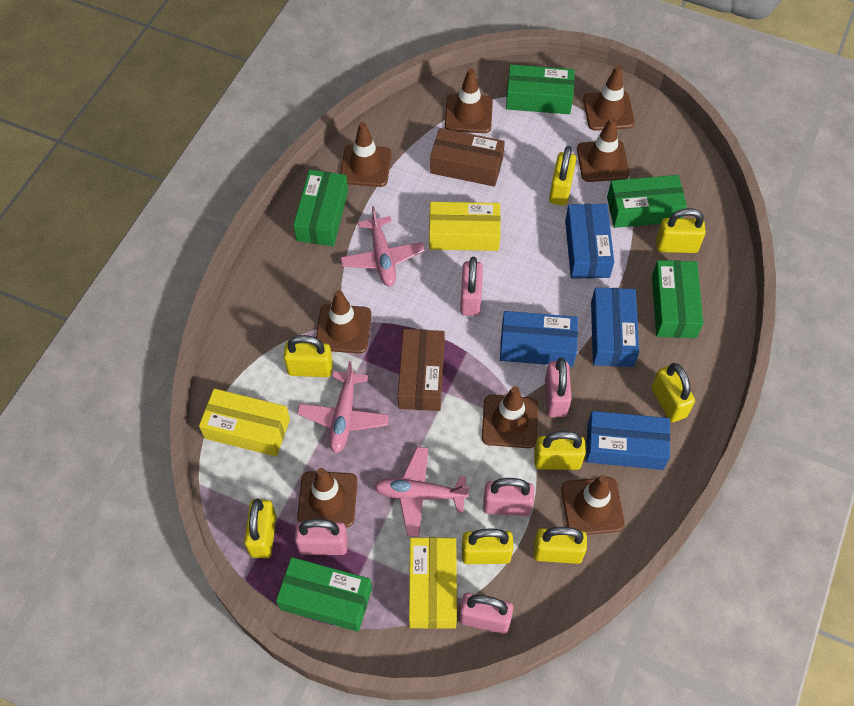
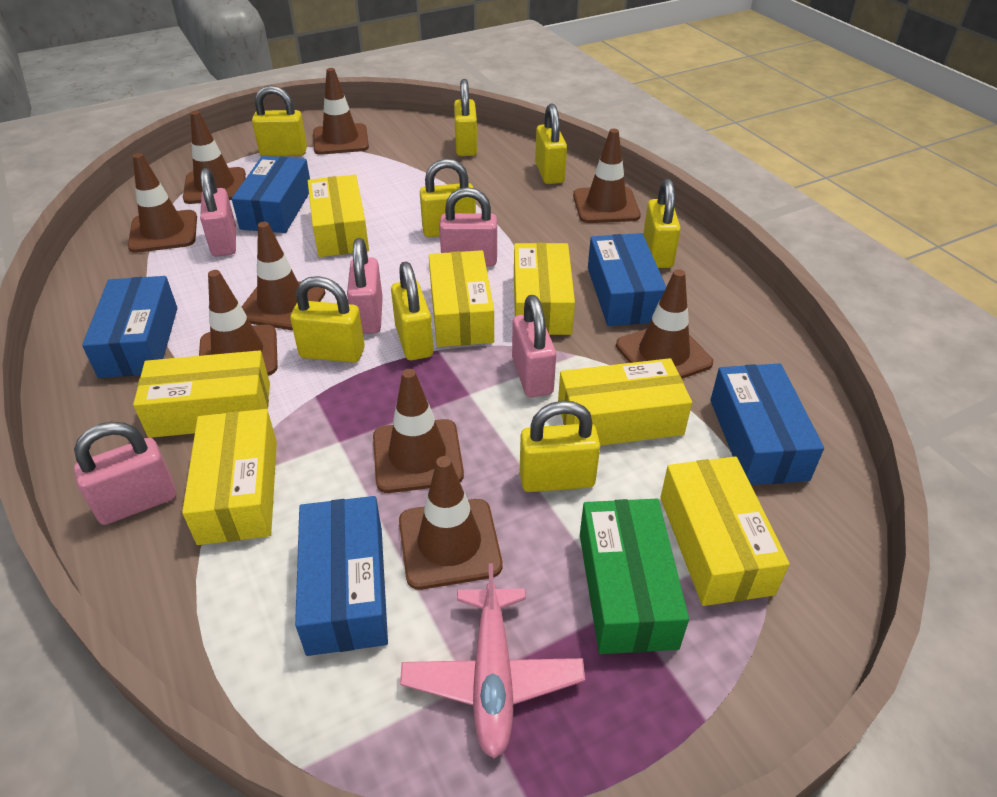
blue box: [500,311,578,367] [565,204,614,279] [586,411,670,470] [591,287,639,367] = 4 -> [82,276,177,378] [232,156,310,233] [295,496,388,656] [588,233,666,326] [711,363,824,485] = 5
brown box: [398,329,445,411] [430,128,505,187] = 2 -> none = 0
brown traffic cone: [297,468,357,528] [316,290,372,354] [340,122,392,187] [445,68,493,133] [482,386,538,448] [561,475,625,535] [577,117,630,182] [583,66,635,131] = 8 -> [128,153,197,253] [183,111,246,204] [199,270,278,376] [242,222,325,330] [313,68,369,155] [373,369,464,493] [399,456,502,590] [573,129,641,223] [616,269,713,379] = 9
green box: [276,557,372,632] [293,170,348,246] [506,65,575,114] [607,175,687,228] [652,260,703,338] = 5 -> [580,499,689,654] = 1
pink plane: [297,361,389,453] [340,206,425,287] [374,447,469,537] = 3 -> [400,563,585,759] = 1
yellow box: [199,389,290,456] [409,537,457,629] [429,202,501,251] = 3 -> [133,350,270,438] [182,409,277,545] [308,175,369,257] [429,250,494,347] [514,243,575,335] [558,358,692,446] [660,456,790,606] = 7

